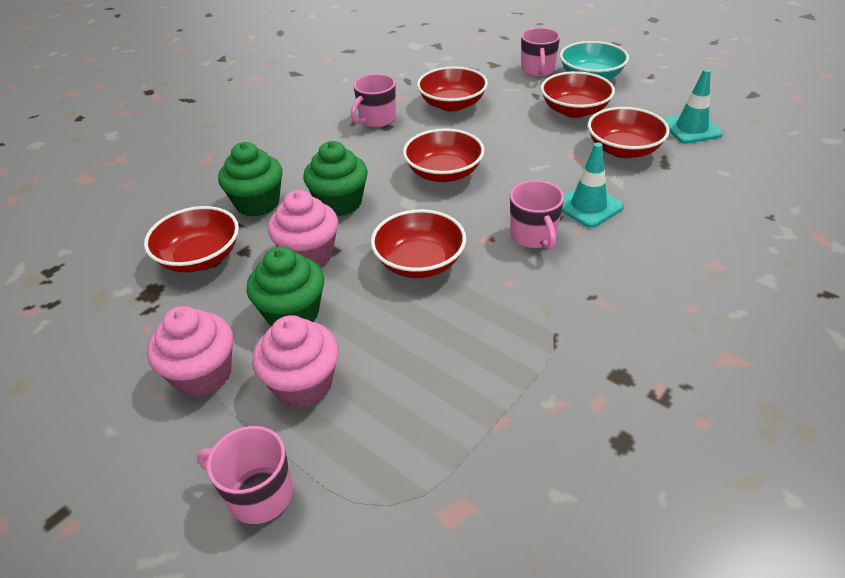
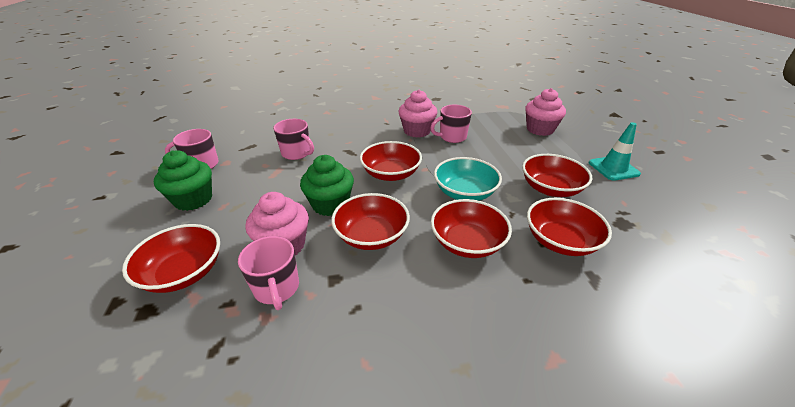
green cupcake: [218,142,283,217] [247,247,324,327] [303,141,368,216] = 3 -> [154,150,212,211] [300,155,354,216] = 2
turquoise traffic cone: [562,143,624,228] [664,69,723,144] = 2 -> [589,122,641,181] = 1

